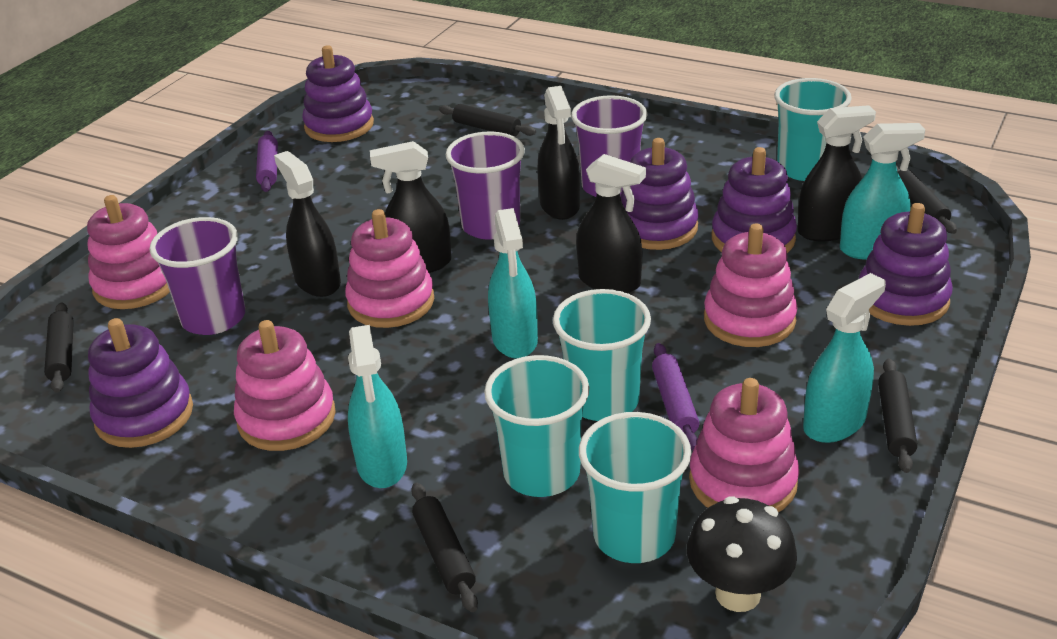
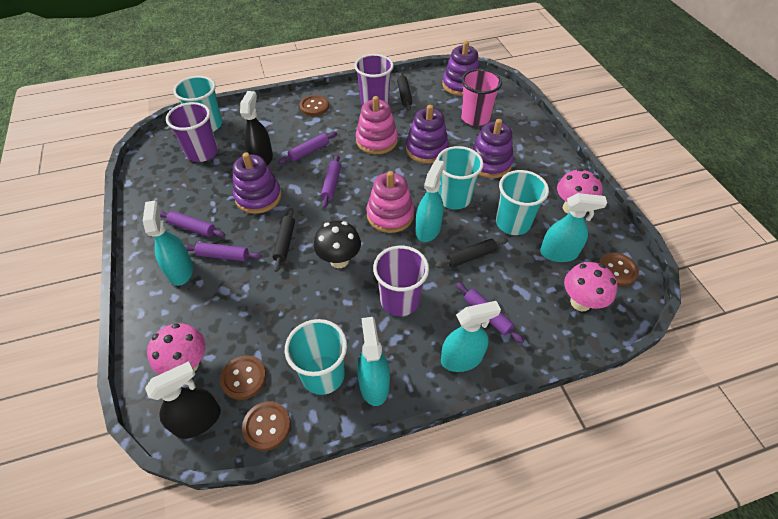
black rolling pin: [44,303,74,393] [411,483,478,612] [439,104,536,137] [878,359,918,473] [896,165,957,234] = 5 -> [272,208,295,272] [397,72,412,111] [435,238,508,268] = 3
black spray bottle: [274,151,341,297] [370,141,451,273] [537,86,580,220] [576,154,646,293] [797,105,876,241] = 5 -> [145,361,221,439] [240,91,273,166] = 2
brown button: none = 0 -> [220,356,266,400] [242,402,291,451] [300,95,329,116] [598,253,639,287] = 4
pink cup: none = 0 -> [461,69,502,126] = 1
pink mushroom: none = 0 -> [147,323,206,375] [557,169,603,214] [564,262,618,311] = 3
pink stacking toy: [87,195,170,309] [234,320,336,451] [345,209,434,328] [689,378,799,512] [704,223,797,347] = 5 -> [356,96,398,154] [366,171,414,233] = 2
purple rolling pin: [256,131,278,192] [652,343,699,450] = 2 -> [160,211,225,237] [184,242,262,261] [279,132,337,164] [321,155,341,208] [456,282,524,343] = 5
purple stacking toy: [88,318,193,448] [302,45,374,142] [621,138,699,250] [712,147,797,253] [859,203,953,326] = 5 -> [233,152,281,214] [406,105,449,164] [442,41,479,96] [472,119,514,178] = 4
turquoise spray bottle: [348,325,407,488] [488,208,538,359] [803,273,886,443] [840,123,925,260] = 4 -> [143,201,193,286] [357,317,390,406] [416,159,445,242] [441,301,501,372] [540,193,607,262] = 5

